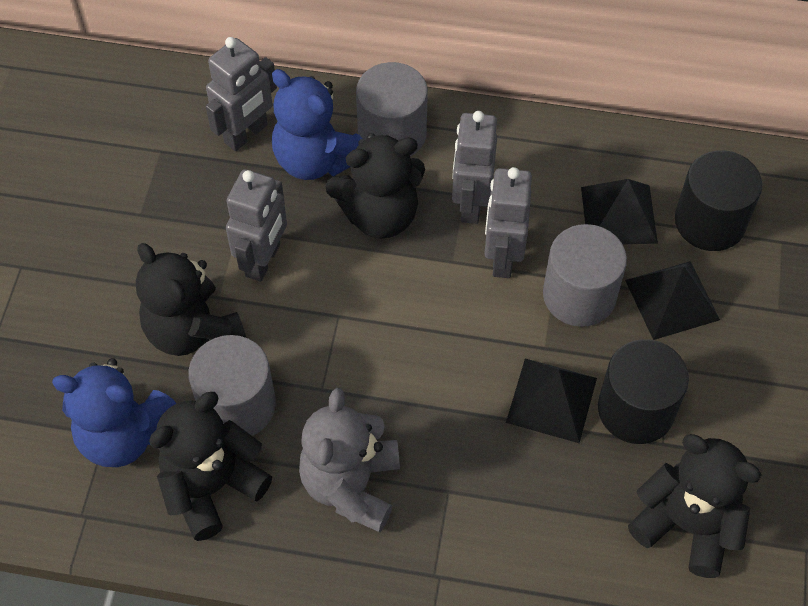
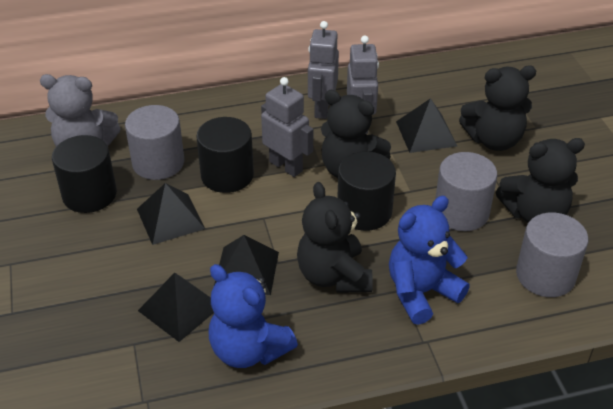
black cylinder: [598,339,689,444] [675,150,762,251] = 2 -> [52,135,117,213] [196,117,254,193] [337,151,396,231] = 3
black pyramid: [506,358,597,443] [581,179,658,245] [625,261,720,340] = 3 -> [137,183,205,245] [138,273,214,342] [214,235,279,295] [396,98,457,153] = 4
grey robot: [206,37,277,151] [226,169,287,282] [452,111,497,224] [484,167,532,278] = 4 -> [261,77,313,177] [308,21,339,119] [347,35,379,134] = 3

